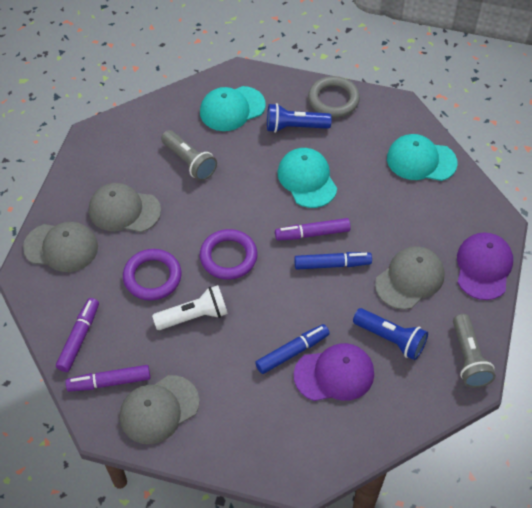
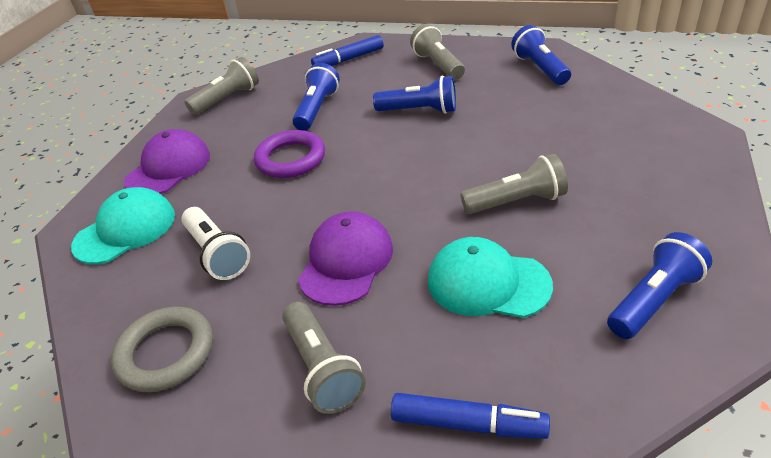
blue flashlight: [267,103,332,133] [353,308,428,360] = 2 -> [292,63,340,131] [373,76,456,114] [511,25,571,85] [607,232,712,339] = 4
grey cap: [23,222,98,272] [89,183,161,232] [120,375,199,444] [375,246,445,310] = 4 -> none = 0
grey flashlight: [161,130,217,181] [453,314,496,388] = 2 -> [185,57,259,115] [282,302,366,414] [410,24,465,80] [460,154,568,214] = 4
purple marker: [56,298,99,372] [66,365,150,392] [275,218,351,241] = 3 -> none = 0
purple ring: [123,249,182,301] [200,229,257,280] = 2 -> [254,130,325,178] = 1
turquoise cap: [200,86,266,131] [278,148,337,208] [387,134,458,181] = 3 -> [71,187,175,264] [428,237,553,318] = 2

